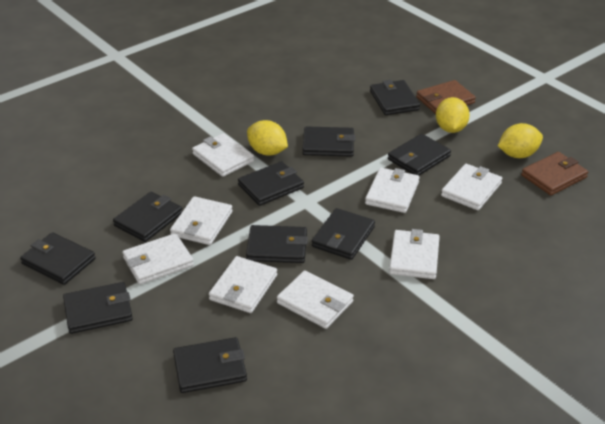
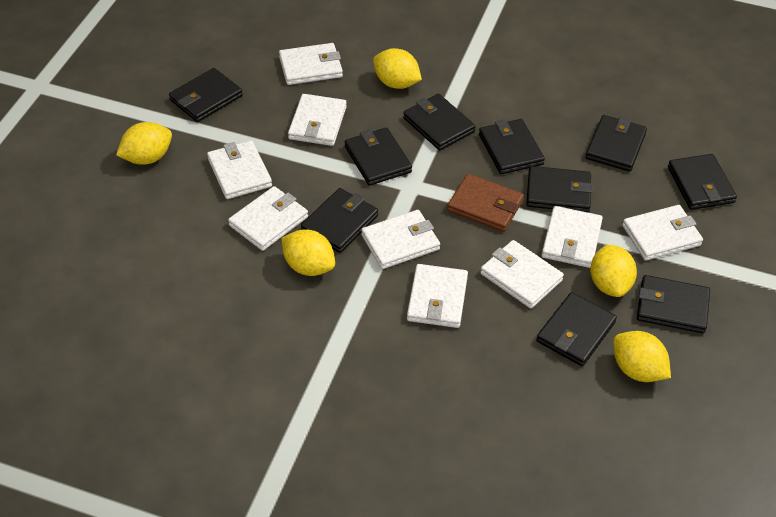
brown wallet: [416,80,476,114] [521,152,588,195] = 2 -> [447,174,524,232] = 1
white wallet: [122,233,194,284] [170,196,233,245] [192,133,254,177] [209,256,277,313] [277,270,354,329] [365,168,420,213] [389,229,440,279] [441,164,502,210] = 8 -> [207,140,272,199] [228,186,308,251] [279,43,343,85] [288,94,347,146] [361,210,440,269] [407,264,468,328] [480,240,564,309] [542,206,603,268] [622,205,703,261] = 9
yellow lemon: [247,120,288,156] [436,97,470,133] [498,123,543,158] = 3 -> [116,122,172,165] [281,230,335,276] [373,48,422,89] [590,245,637,297] [613,331,671,382] = 5

